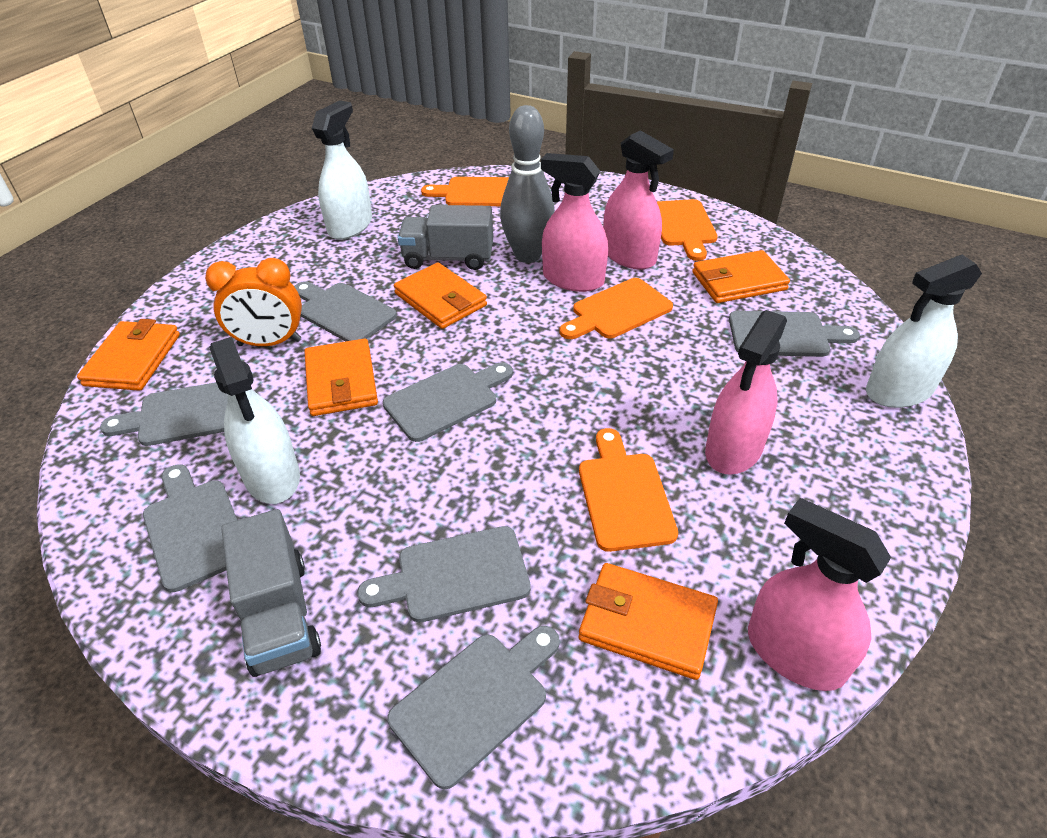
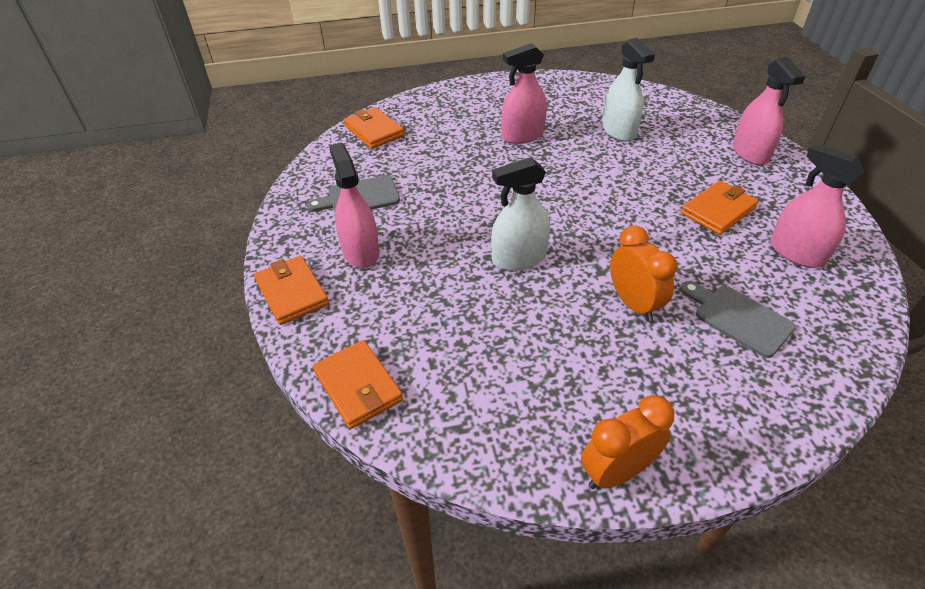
grey bowling pin: [500,105,555,263] = 1 -> none = 0
grey cutting board: [100,382,228,446] [143,464,237,592] [294,281,397,342] [357,526,531,622] [383,362,513,442] [387,626,560,789] [729,311,860,357] = 7 -> [307,175,400,212] [680,281,796,358] = 2
grey truck: [221,509,321,677] [398,205,493,270] = 2 -> none = 0
orange clock: [205,258,302,346] = 1 -> [581,395,674,489] [610,226,677,321] = 2
orange cutting board: [421,177,509,206] [560,278,673,339] [579,428,678,552] [657,199,718,261] = 4 -> none = 0
orange wallet: [77,319,180,391] [304,338,378,416] [394,263,487,329] [579,563,718,680] [692,250,790,303] = 5 -> [254,256,329,325] [313,340,403,429] [344,107,404,149] [681,181,759,235] = 4
white spray bottle: [209,337,300,504] [312,100,372,240] [866,254,982,408] = 3 -> [491,157,550,271] [602,38,655,142] = 2

